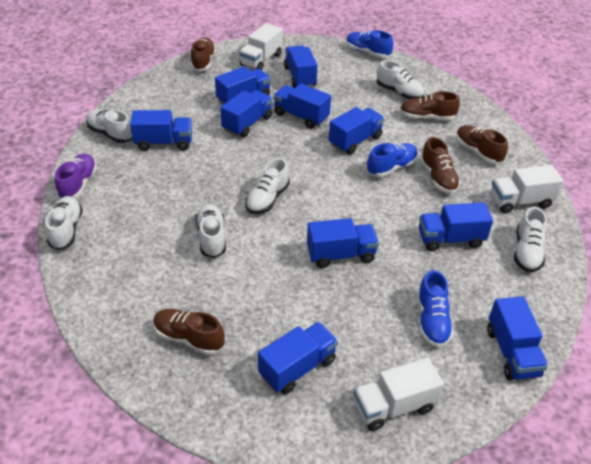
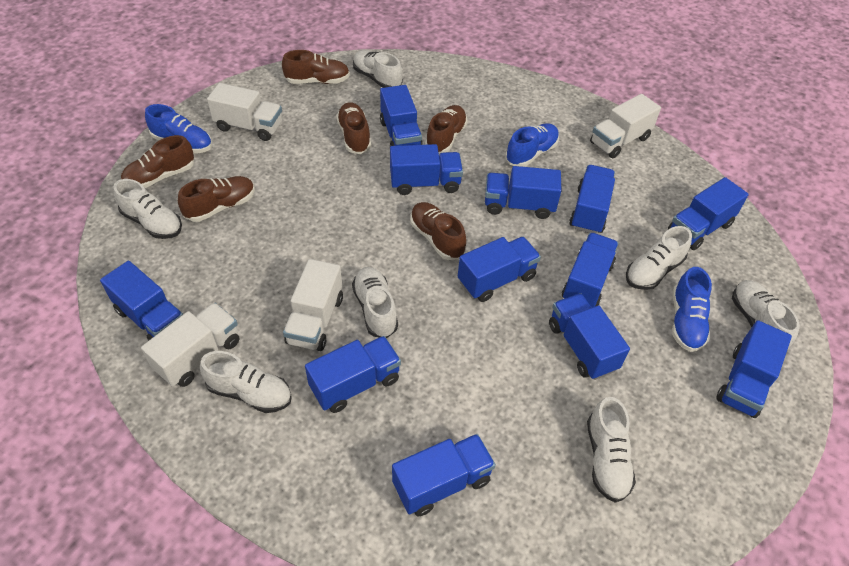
blue truck: [130,110,192,151] [215,66,271,105] [220,90,272,137] [258,322,338,394] [274,83,331,129] [284,45,317,88] [307,218,379,268] [329,107,384,155] [419,202,493,251] [487,297,548,380] = 10 -> [100,261,183,341] [305,336,401,413] [380,85,423,146] [390,144,463,195] [392,434,496,516] [458,237,541,302] [485,166,562,219] [549,293,630,380] [562,233,619,307] [569,165,615,233] [668,177,749,250] [716,320,792,418] = 12
brown shoe: [153,309,225,355] [191,37,216,71] [400,91,460,120] [420,137,460,194] [456,125,508,164] = 5 -> [121,135,194,188] [178,176,255,222] [282,50,350,84] [336,102,371,154] [410,202,466,260] [425,105,468,154] = 6
purple shoe: [55,153,97,199] = 1 -> none = 0
white shoe: [45,196,83,250] [86,110,132,143] [195,204,226,258] [245,158,290,214] [377,60,425,99] [514,207,547,272] = 6 -> [113,179,182,239] [200,351,292,413] [352,267,398,339] [353,50,403,88] [587,397,636,503] [626,226,692,290] [732,280,800,348] = 7
white truck: [239,23,283,70] [353,358,444,431] [491,165,563,213] = 3 -> [141,303,239,387] [207,83,282,141] [283,259,343,351] [590,94,661,158] = 4

